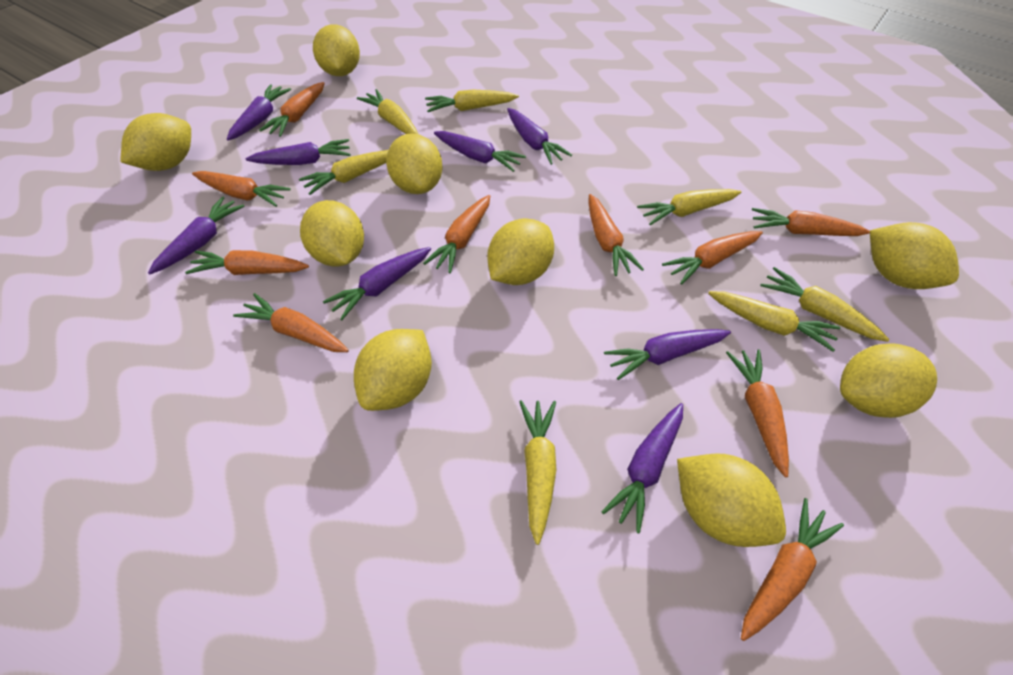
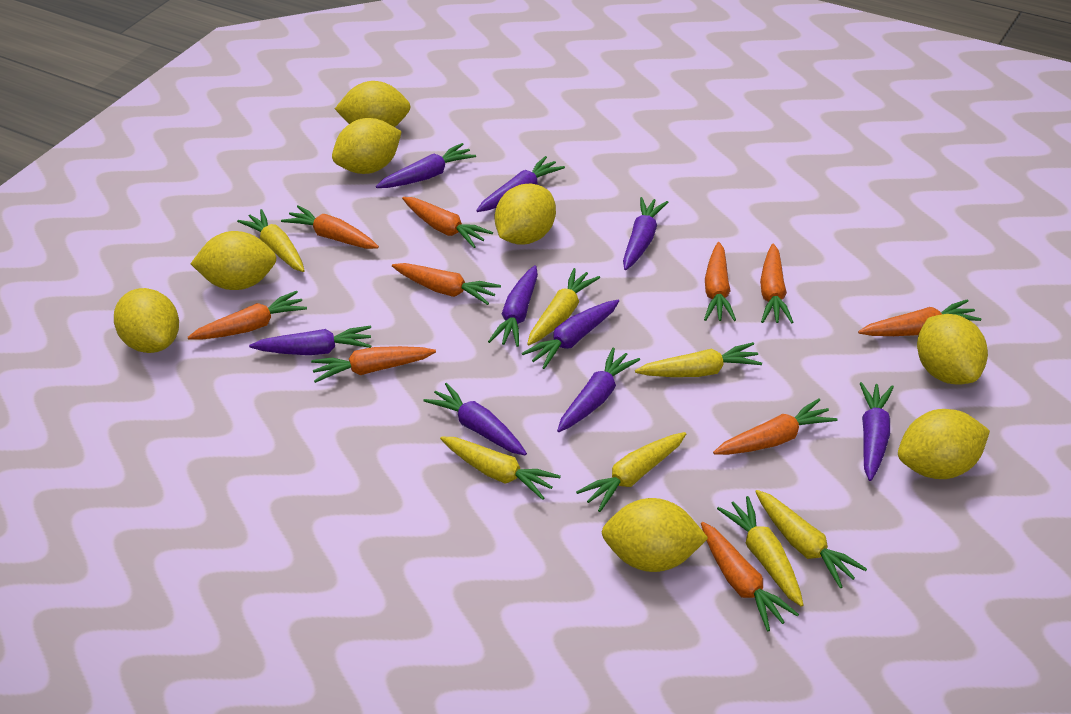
purple carrot: [148,197,244,274] [227,84,291,141] [246,139,351,165] [323,247,431,320] [434,131,526,172] [507,108,572,165] [602,403,683,533] [604,329,731,380] = 8 -> [249,326,371,355] [376,143,476,188] [423,383,527,456] [476,156,565,212] [488,265,538,347] [522,300,619,369] [557,348,640,432] [623,197,668,270] [860,382,894,481] = 9
yellow lemon: [121,113,191,171] [300,200,364,267] [313,24,360,76] [354,329,432,411] [386,133,443,194] [487,218,554,285] [677,453,786,547] [840,344,937,418] [870,222,959,289] = 9 -> [114,288,179,353] [191,231,277,290] [332,118,402,174] [335,81,411,127] [495,183,556,245] [602,498,708,572] [898,409,990,479] [917,314,988,385] = 8

